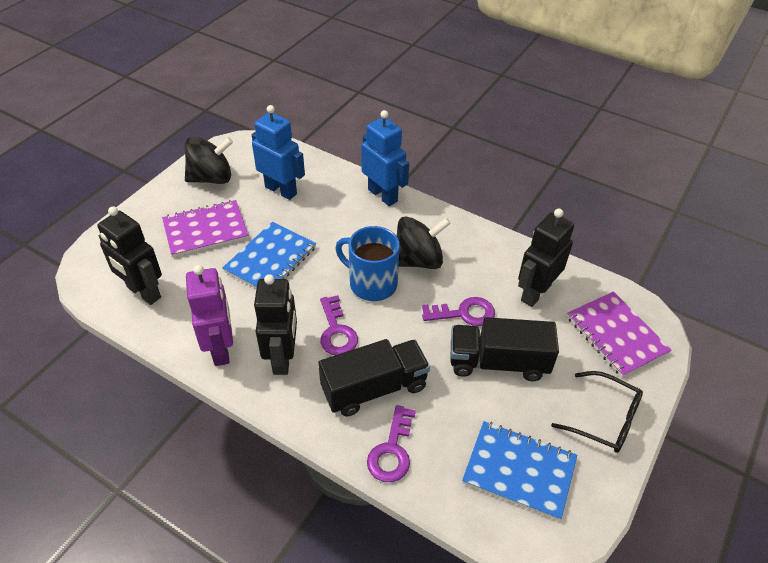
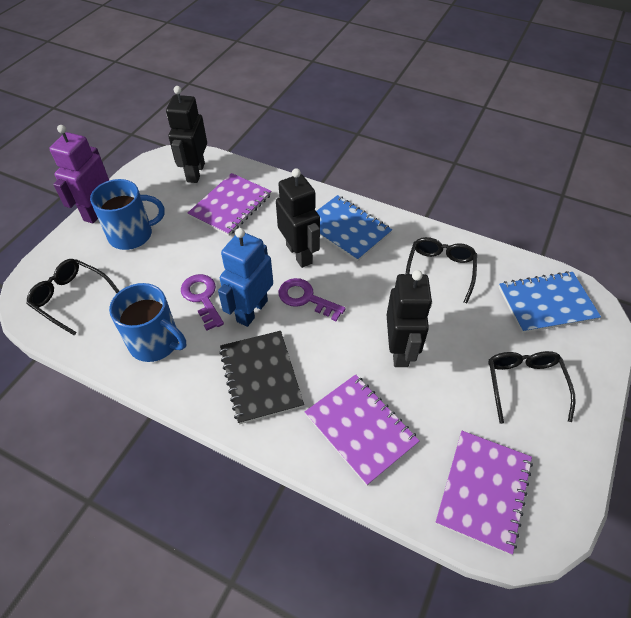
black glasses: [551,371,643,453] = 1 -> [26,259,119,336] [406,237,477,304] [488,351,576,424] = 3
black notebook: none = 0 -> [219,331,304,425] = 1
black spinning top: [185,137,233,184] [397,217,451,269] = 2 -> none = 0
black truck: [318,339,430,416] [451,317,559,381] = 2 -> none = 0
blue mug: [335,226,400,301] = 1 -> [90,179,165,250] [109,283,186,362] = 2
blue robot: [252,105,305,200] [361,110,409,206] = 2 -> [218,228,273,327] = 1
purple key: [320,295,358,355] [367,405,416,482] [422,297,495,326] = 3 -> [181,274,224,331] [279,278,346,321] = 2
purple notebook: [162,200,248,257] [567,291,672,377] = 2 -> [188,173,271,236] [305,374,420,486] [435,431,533,555] = 3

